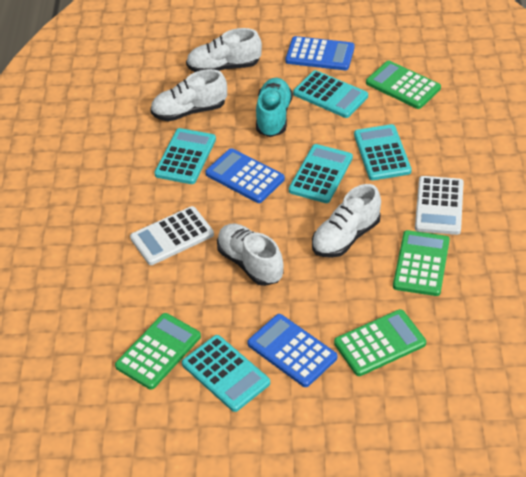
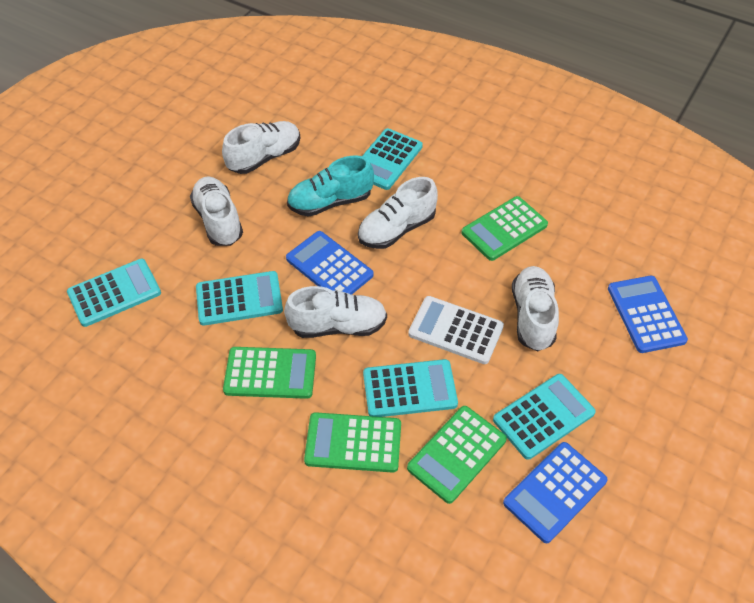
white calculator: [130,206,214,265] [415,176,464,235] = 2 -> [408,296,504,364] = 1
white shoe: [150,69,227,121] [186,28,262,72] [217,223,284,286] [312,184,381,258] = 4 -> [190,176,243,246] [222,121,300,174] [284,286,387,338] [358,177,438,249] [512,266,559,351] = 5

